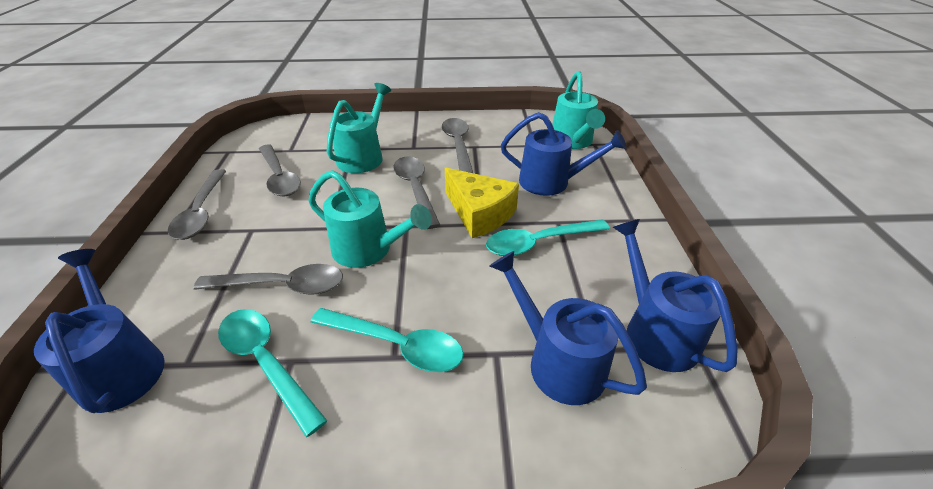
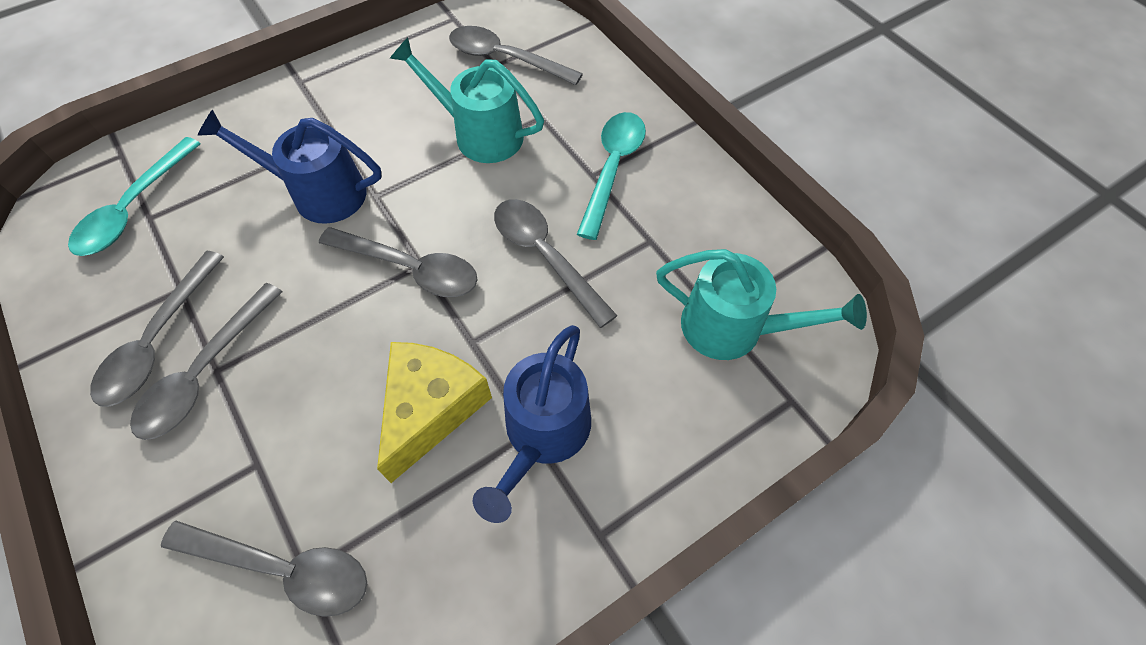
blue watering can: [34,249,165,413] [489,251,647,405] [501,112,626,196] [613,219,738,372] = 4 -> [198,109,382,224] [473,325,591,523] = 2
grey spoon: [168,169,226,240] [194,264,343,295] [259,144,301,197] [393,156,440,229] [442,118,473,173] = 5 -> [90,251,224,407] [130,283,282,440] [161,521,367,617] [319,227,478,297] [449,26,583,85] [494,199,617,328] = 6
turquoise spoon: [218,309,327,437] [311,308,464,372] [486,219,610,256] = 3 -> [68,137,201,256] [577,112,646,240] = 2
turquoise watering can: [308,170,432,268] [327,83,391,173] [552,71,605,149] = 3 -> [390,37,544,163] [656,249,867,360] = 2

